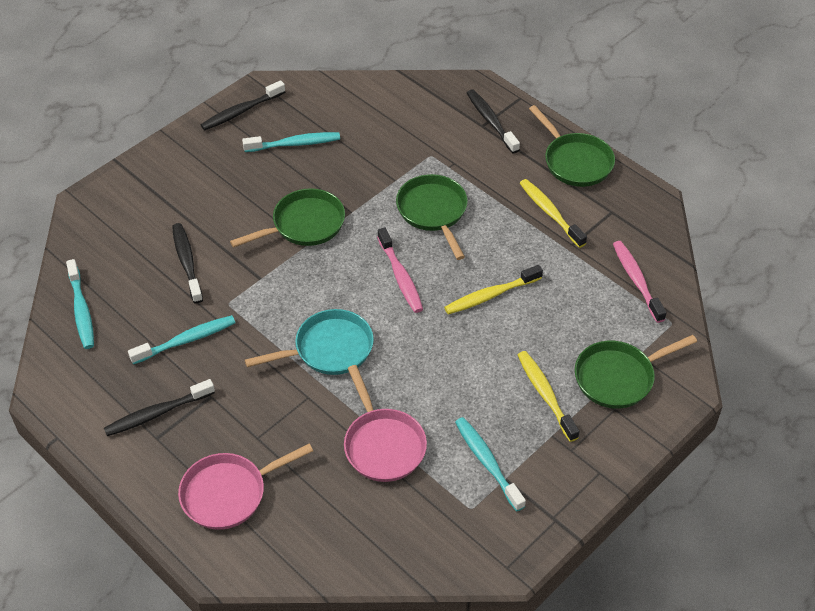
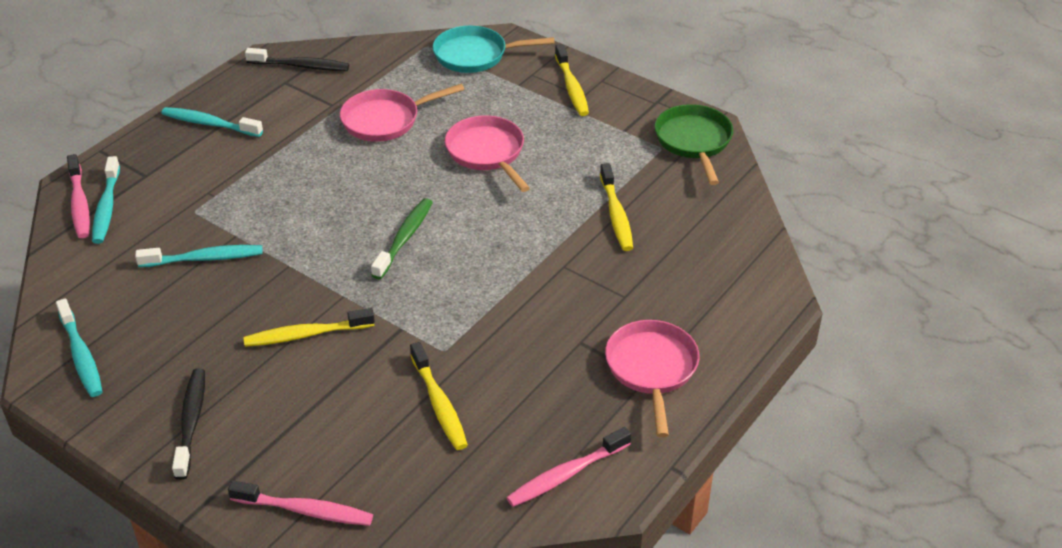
black toothbrush: [104,379,215,436] [172,223,203,303] [201,80,285,130] [467,89,520,153] = 4 -> [172,368,205,480] [245,48,349,71] = 2
green pan: [230,188,345,248] [396,174,468,260] [529,105,615,187] [575,335,697,409] = 4 -> [655,104,733,185] = 1
green toothbrush: none = 0 -> [371,198,433,279] = 1
pink pan: [178,443,313,530] [344,365,427,482] = 2 -> [340,84,464,142] [445,115,530,192] [605,320,700,438] = 3
pink toothbrush: [377,227,423,313] [613,241,667,323] = 2 -> [67,154,90,238] [228,480,373,526] [506,427,631,507] = 3
yellow toothbrush: [444,265,543,314] [518,351,580,442] [520,179,587,248] = 3 -> [243,308,375,347] [410,342,468,450] [555,44,589,116] [600,163,633,251] = 4

